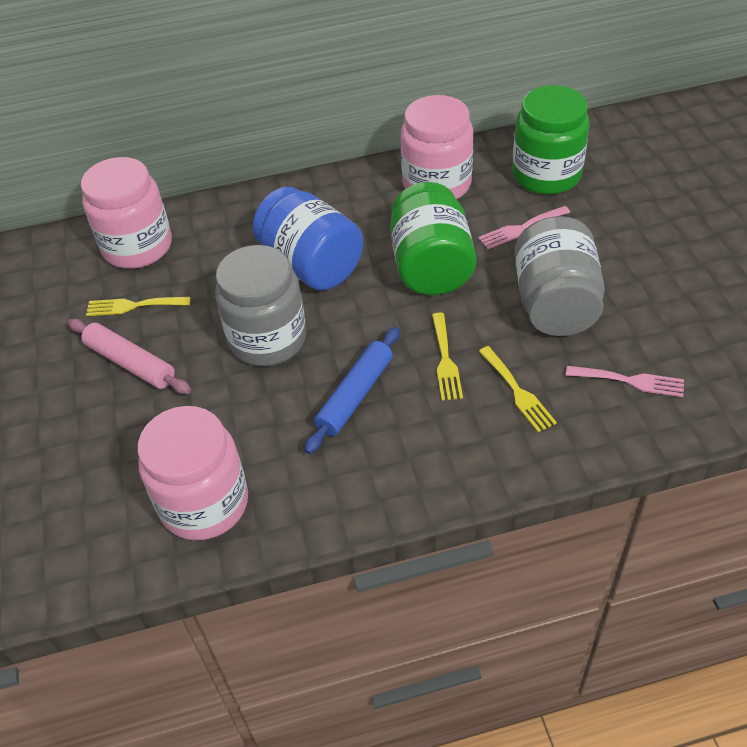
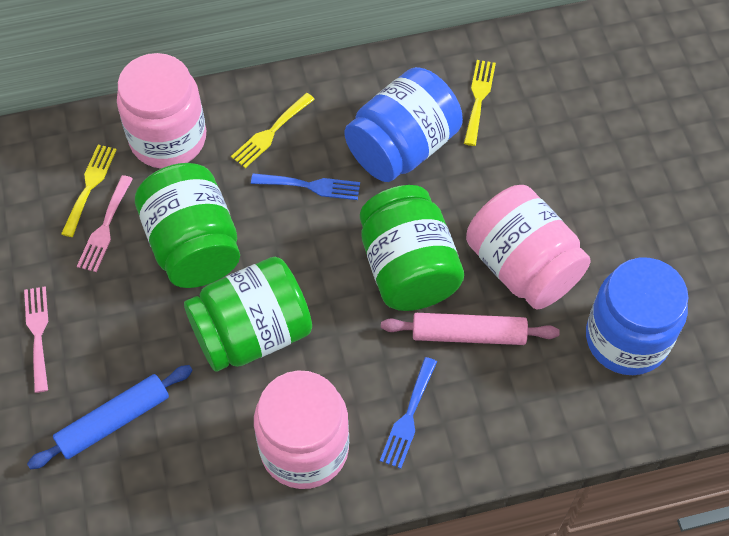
blue fork: none = 0 -> [251,173,360,200] [380,357,437,469] = 2
blue jar: [253,187,363,290] = 1 -> [344,67,463,182] [586,258,688,375] = 2
green jar: [390,182,476,295] [512,85,590,195] = 2 -> [135,163,240,288] [184,257,312,372] [360,185,464,311] = 3
grey jar: [215,245,307,366] [514,216,605,336] = 2 -> none = 0

